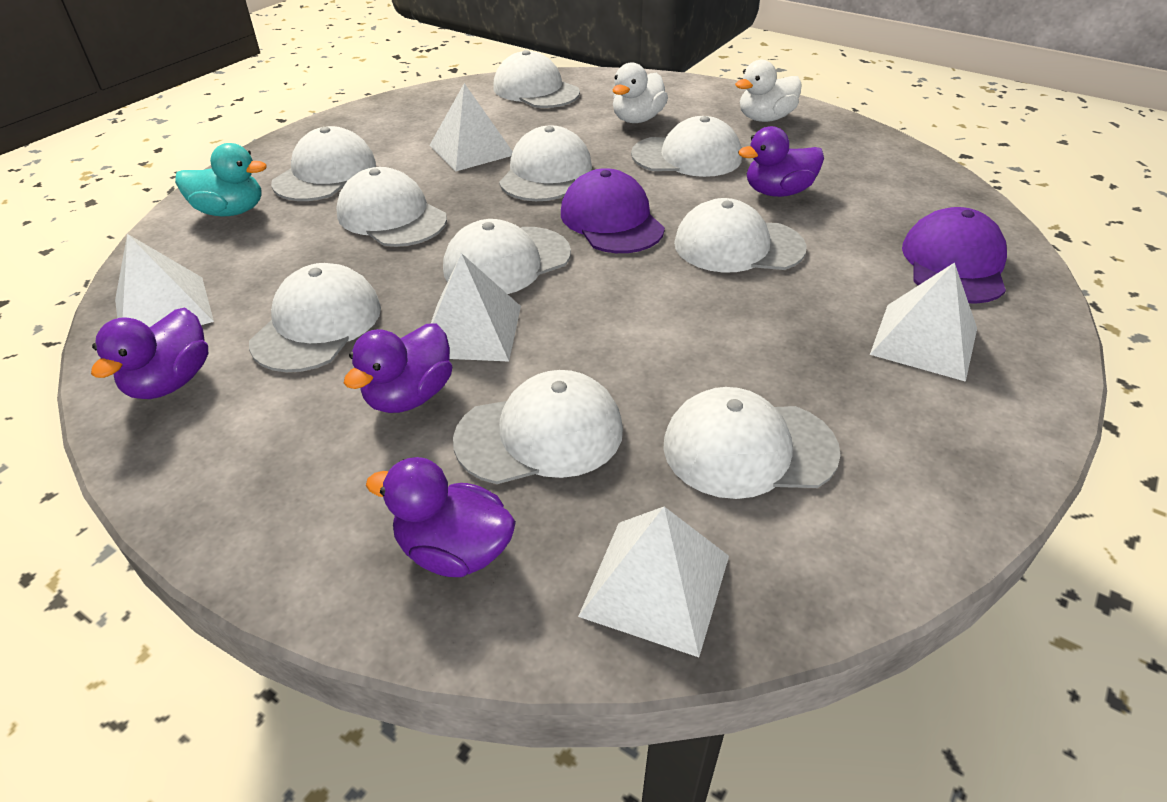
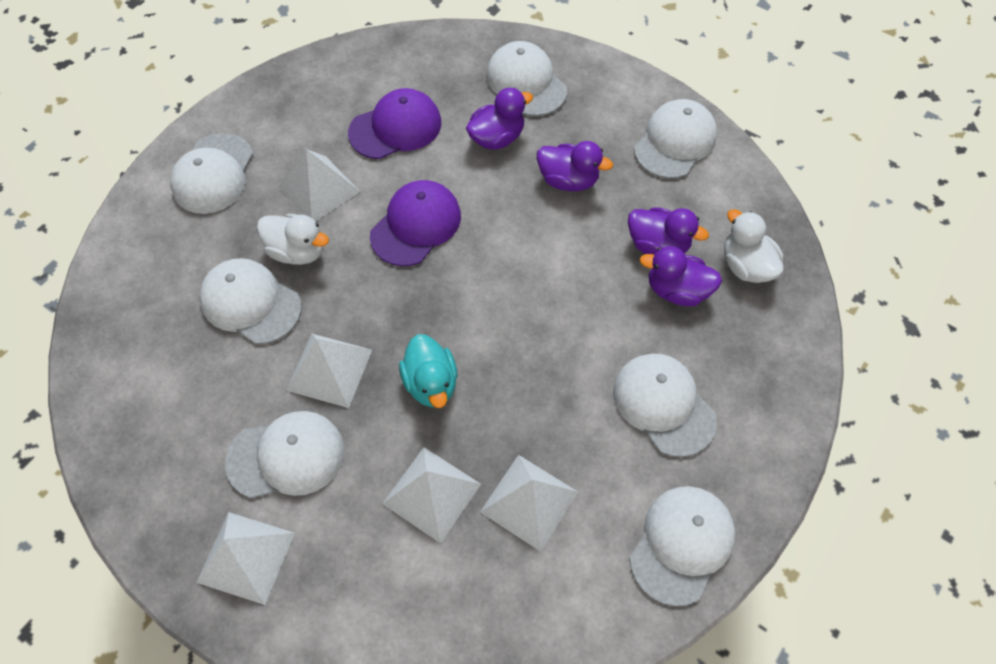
white cap: [249,263,381,372] [271,126,376,201] [336,167,447,247] [443,219,571,294] [453,370,623,484] [493,50,580,108] [499,125,592,201] [631,116,742,177] [663,387,841,499] [674,198,807,272] = 10 -> [170,133,253,214] [199,258,301,344] [225,411,344,498] [486,41,567,116] [613,354,717,457] [630,486,736,606] [634,99,717,179] = 7

